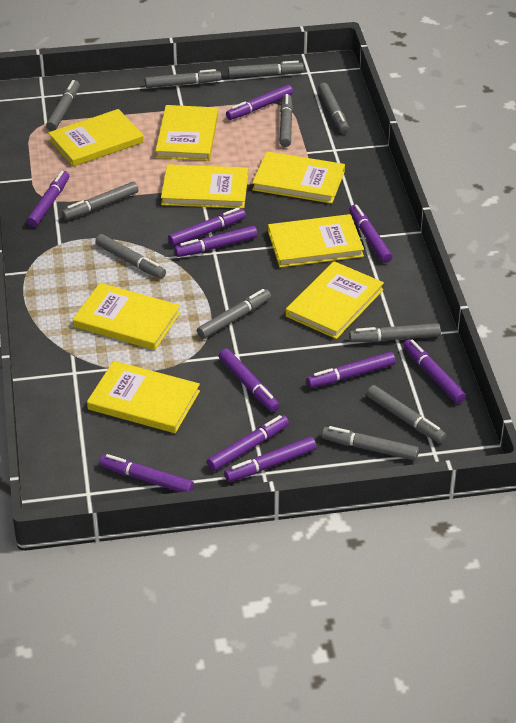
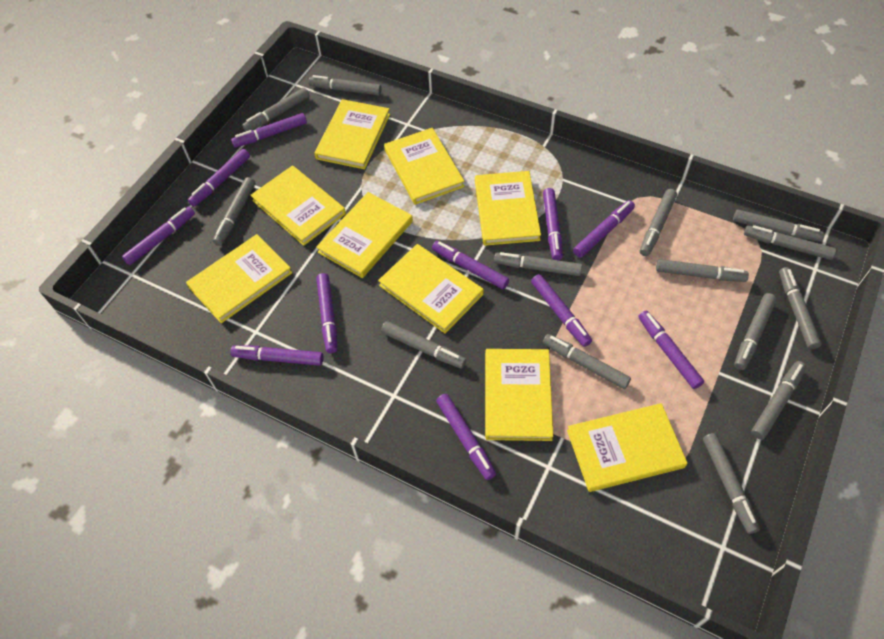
grey marker: [46,80,80,131] [62,182,138,220] [95,234,166,279] [145,69,221,88] [197,289,271,339] [228,61,304,78] [280,94,293,147] [318,83,349,133] [321,426,419,461] [349,323,441,342] [367,385,447,443] = 11 -> [213,177,255,246] [242,88,309,131] [308,75,382,96] [381,321,466,369] [494,252,582,276] [543,334,631,389] [640,189,677,256] [656,259,749,282] [703,433,760,534] [733,209,824,242] [734,293,777,370] [744,225,836,260] [751,361,806,440] [779,267,822,349] = 14
yellow book: [48,109,144,167] [73,283,181,350] [87,361,200,433] [155,105,218,161] [161,164,248,209] [252,151,345,204] [268,214,364,267] [286,261,384,339] = 8 -> [186,234,292,323] [251,165,346,246] [314,99,390,169] [316,192,413,278] [378,244,484,333] [384,128,465,205] [475,171,541,246] [485,349,553,441] [567,403,688,492] = 9

